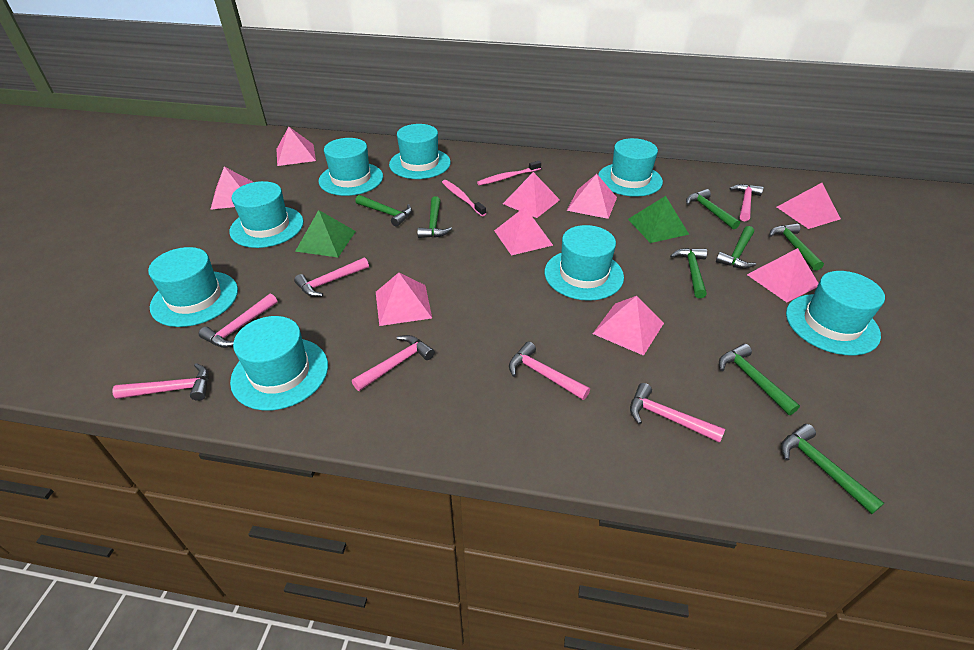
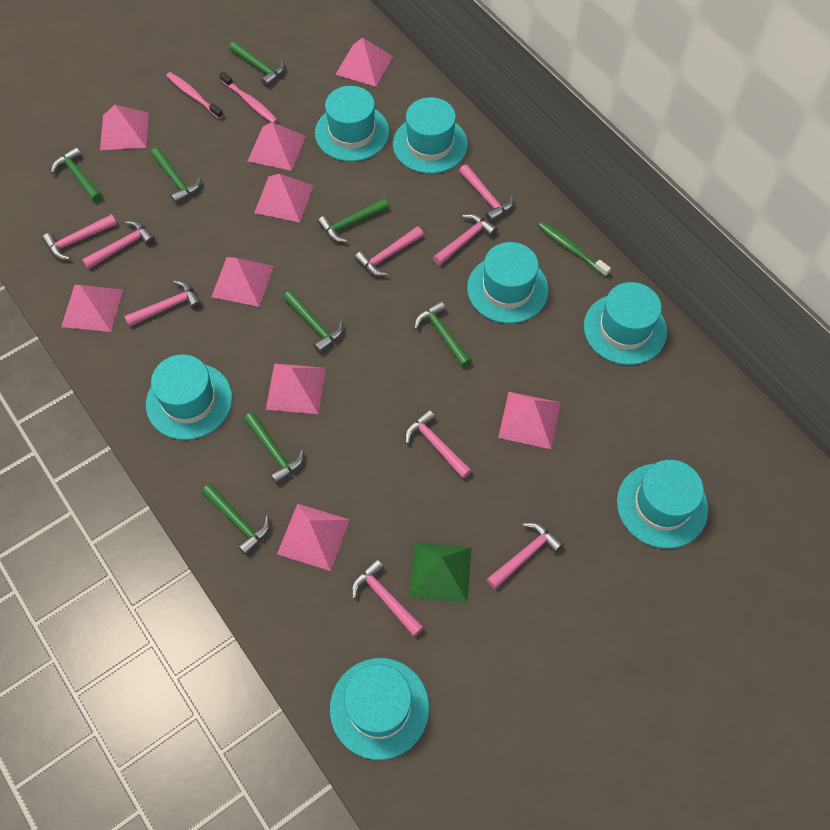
green pyramid: [295,210,356,257] [628,196,689,243] = 2 -> [409,543,471,603] = 1
green toothbrush: none = 0 -> [538,221,611,277] = 1
pink hammer: [112,363,208,401] [199,293,278,348] [294,257,369,297] [352,335,435,391] [509,342,590,400] [630,383,725,443] [729,184,764,221] = 7 -> [42,214,117,260] [82,221,156,269] [124,280,202,327] [352,559,424,637] [355,226,424,276] [405,409,472,479] [433,214,498,266] [459,164,514,222] [486,522,564,589] = 9
turquoise hat: [148,247,238,327] [229,181,304,248] [230,316,328,411] [319,138,383,196] [389,124,451,179] [545,225,624,301] [598,138,663,197] [786,271,885,356] = 8 -> [146,354,232,440] [315,86,389,162] [330,658,429,760] [393,97,468,174] [467,242,549,324] [584,282,667,365] [617,460,708,549] = 7

